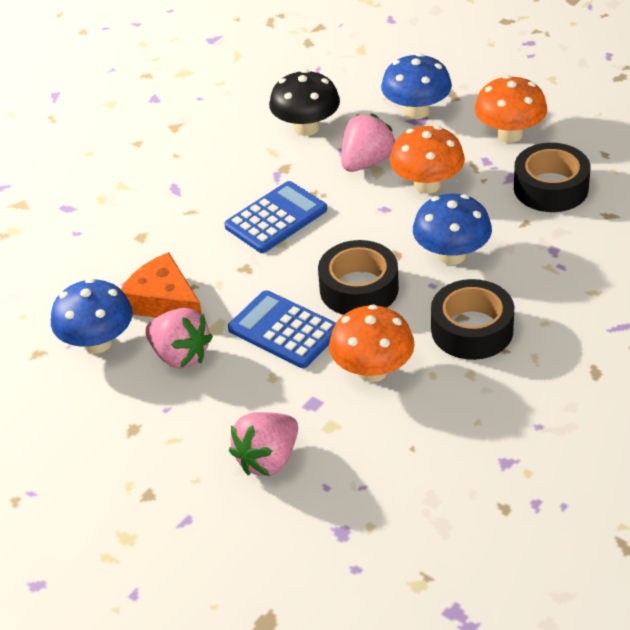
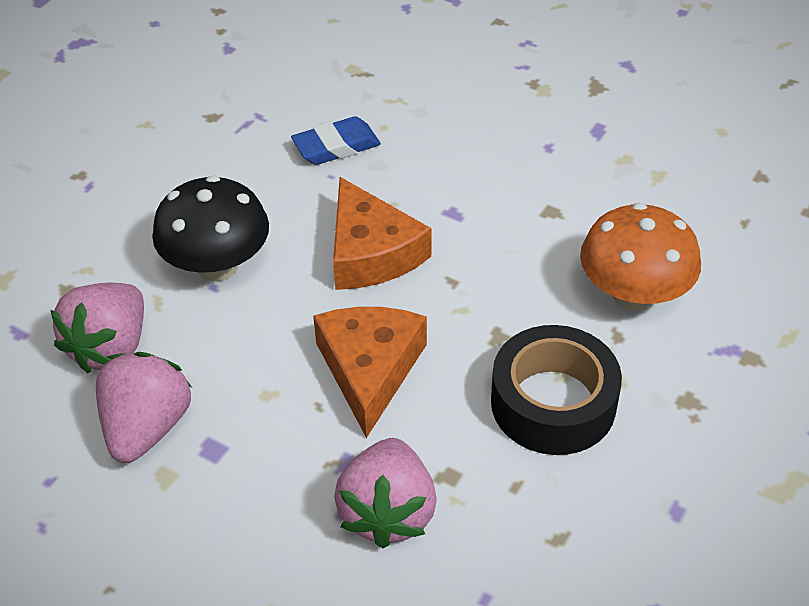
black tape: [318,240,399,315] [431,279,514,360] [514,143,591,212] = 3 -> [491,325,622,455] = 1
blue calculator: [224,181,327,253] [228,290,336,368] = 2 -> none = 0
blue eraser: none = 0 -> [291,116,381,165] = 1
blue mushroom: [51,278,133,354] [381,53,452,119] [413,193,492,265] = 3 -> none = 0
orange cheese: [121,252,202,318] = 1 -> [313,307,427,438] [333,177,431,290] = 2
orange mushroom: [329,304,415,382] [390,126,465,194] [475,75,547,143] = 3 -> [580,203,701,311] = 1

